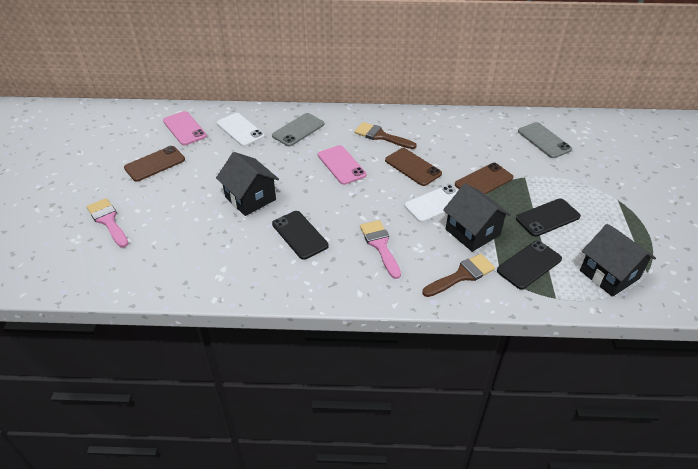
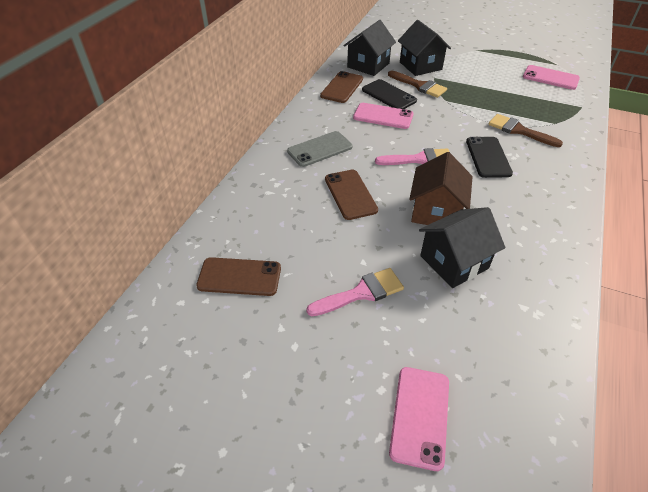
black phone: [272,211,329,260] [497,240,562,289] [516,198,581,237] = 3 -> [362,79,417,109] [466,137,513,178] = 2
brown house: none = 0 -> [409,152,473,225] = 1
grey phone: [272,113,325,146] [518,122,572,158] = 2 -> [287,131,353,167] = 1
pink phone: [163,111,207,145] [318,145,366,185] = 2 -> [353,103,414,129] [389,367,449,471] [523,65,580,90] = 3
white phone: [217,113,265,147] [405,185,458,223] = 2 -> none = 0

